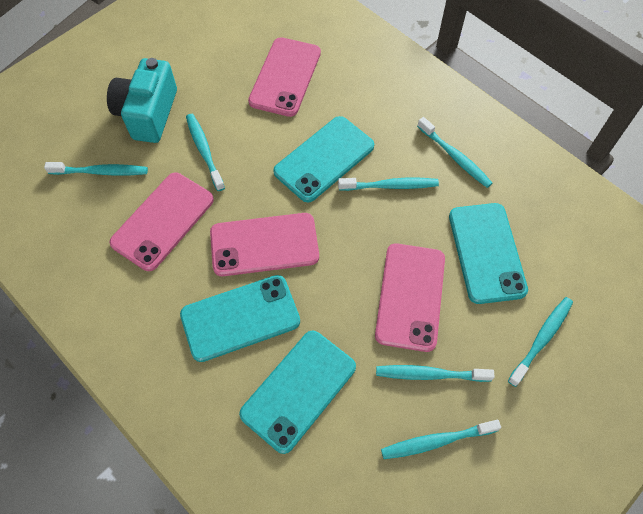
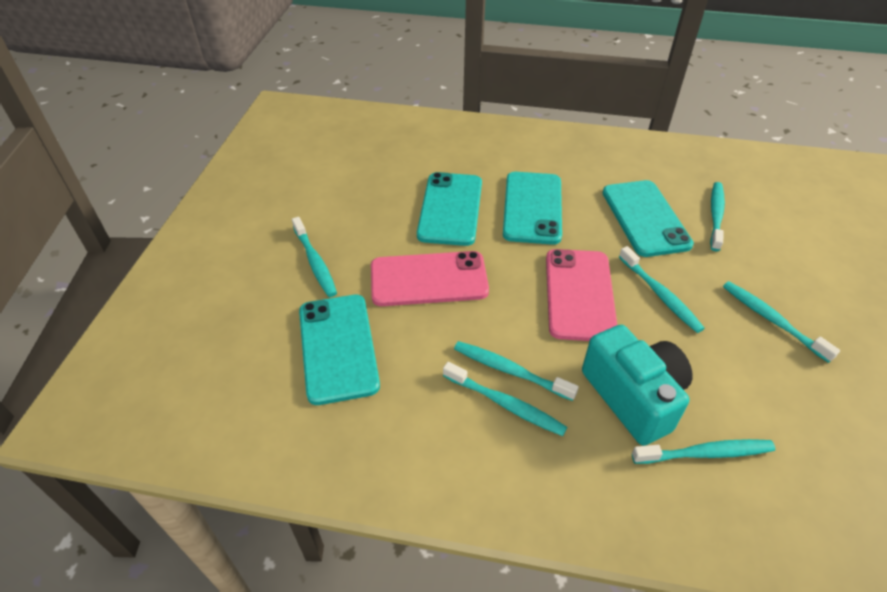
pink phone: [109,173,214,271] [210,213,319,276] [248,37,321,117] [375,243,445,352] = 4 -> [371,251,489,306] [546,249,617,341] = 2

